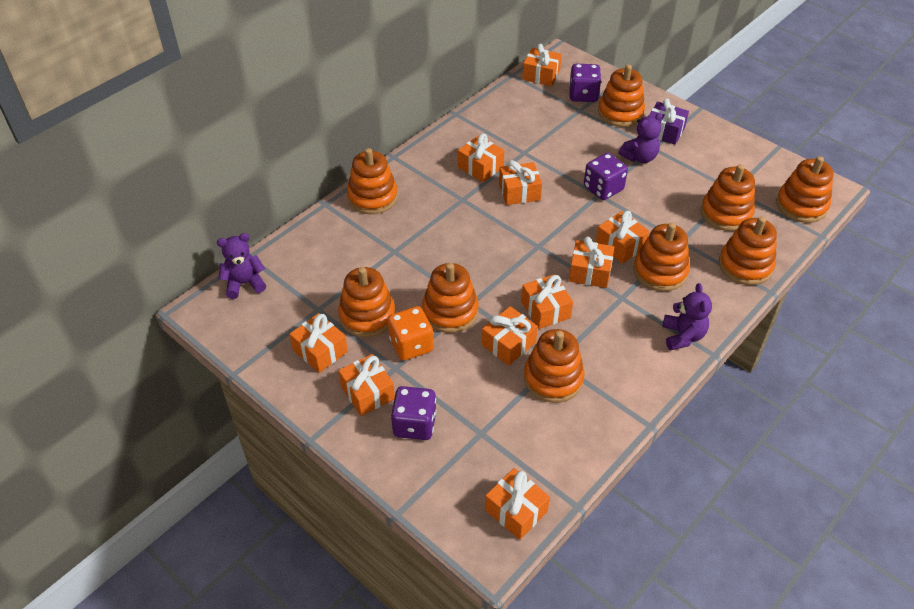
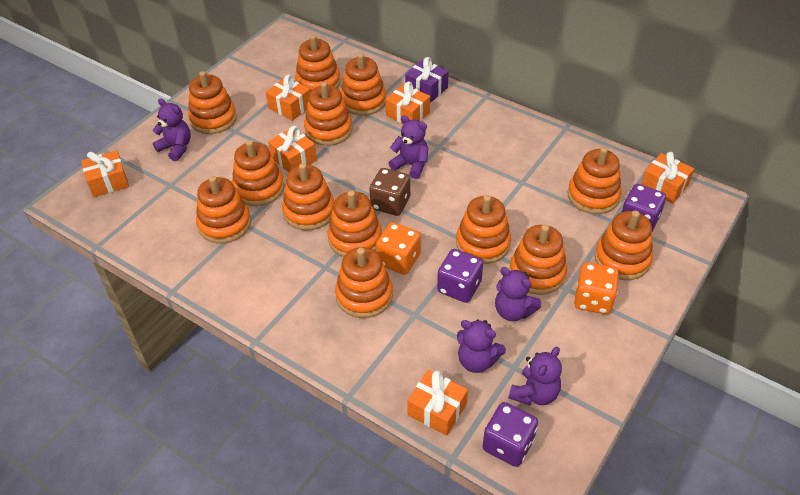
brown dice: none = 0 -> [369,168,410,216] = 1
orange dice: [388,306,434,361] = 1 -> [376,222,421,275] [574,262,619,314] = 2
orange gift: [289,313,348,373] [338,354,395,416] [458,134,504,182] [482,306,538,365] [485,468,550,540] [499,160,542,205] [521,274,573,329] [522,44,562,86] [569,237,614,288] [596,211,649,264] = 10 -> [81,150,129,197] [266,75,310,121] [268,126,317,172] [385,82,430,124] [407,370,468,436] [641,152,694,203] = 6
orange stacking toy: [338,267,395,337] [347,148,398,214] [422,263,479,333] [524,329,585,403] [598,64,645,127] [633,222,690,291] [701,164,755,231] [719,217,777,285] [776,156,834,223] = 9 -> [188,71,237,134] [196,176,251,243] [232,140,284,206] [282,163,334,230] [295,35,340,92] [304,82,352,146] [327,190,382,257] [335,247,393,318] [341,53,386,116] [456,195,511,264] [509,225,567,295] [568,147,622,214] [595,211,653,280] = 13
purple teddy bear: [217,233,266,299] [618,113,663,163] [663,283,712,350] = 3 -> [153,98,191,161] [388,115,428,179] [457,320,506,373] [495,267,541,321] [508,347,562,405] = 5

